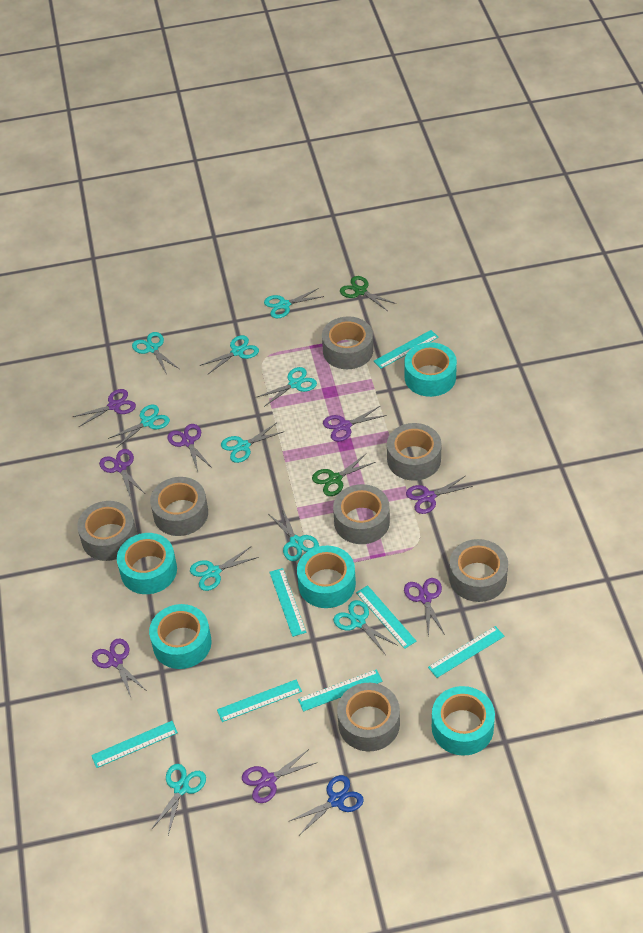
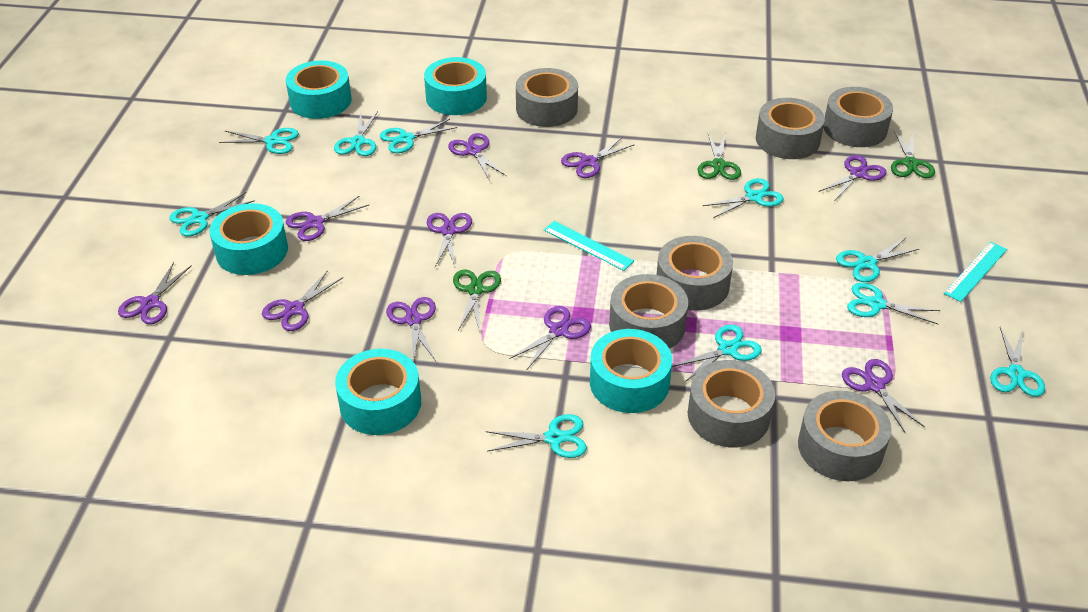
blue scissors: [288,775,364,834] = 1 -> none = 0
green scissors: [312,453,376,496] [340,276,397,311] = 2 -> [453,270,501,332] [698,133,741,180] [891,131,935,178] = 3
purple scissors: [73,389,136,427] [92,638,146,697] [99,449,144,498] [167,424,212,472] [242,749,318,803] [323,406,387,442] [404,578,445,638] [406,476,473,514] = 8 -> [118,262,192,324] [262,270,343,331] [286,196,369,241] [386,297,436,362] [427,213,472,267] [448,133,506,181] [509,306,591,369] [561,137,635,178] [819,155,887,200] [842,359,925,434] = 10
turquoise ruler: [91,721,178,768] [217,679,302,722] [269,568,306,637] [298,669,382,712] [356,585,416,649] [374,330,439,368] [428,626,505,678] = 7 -> [544,221,634,271] [944,242,1007,302] = 2

